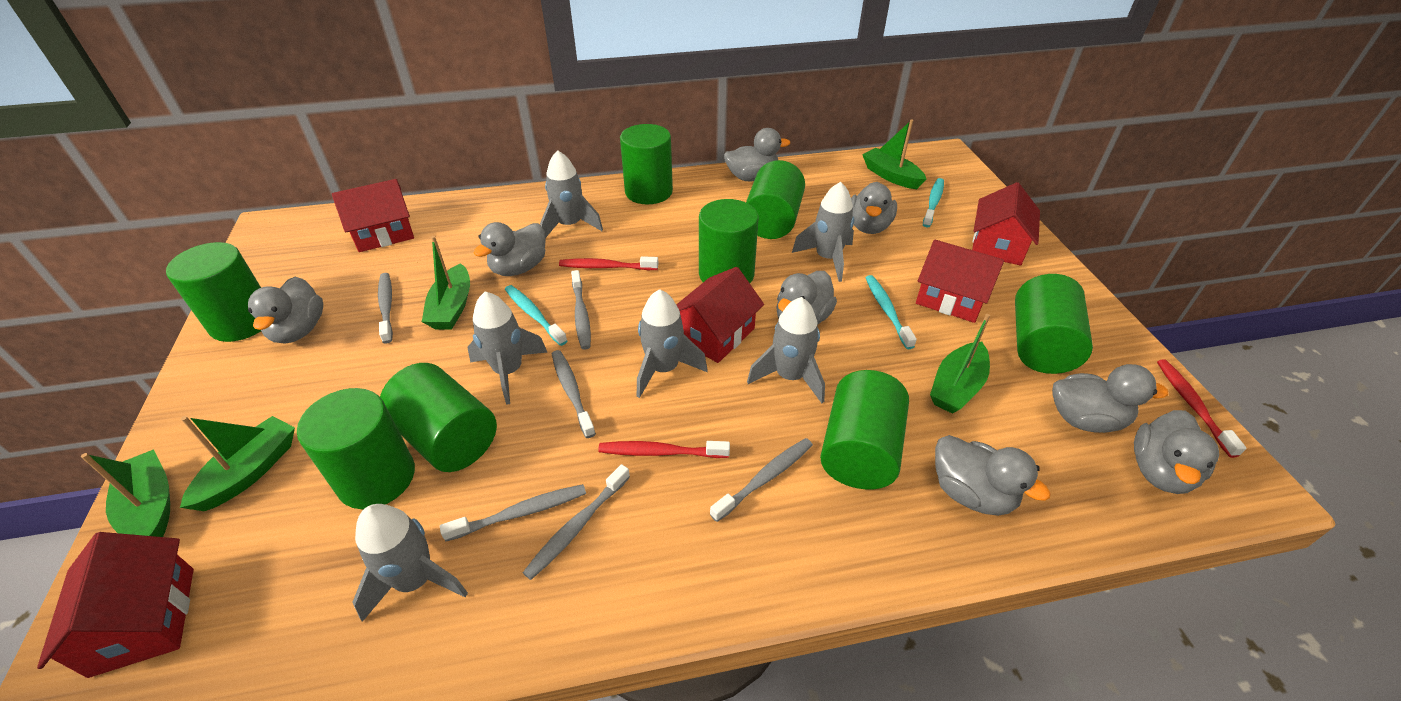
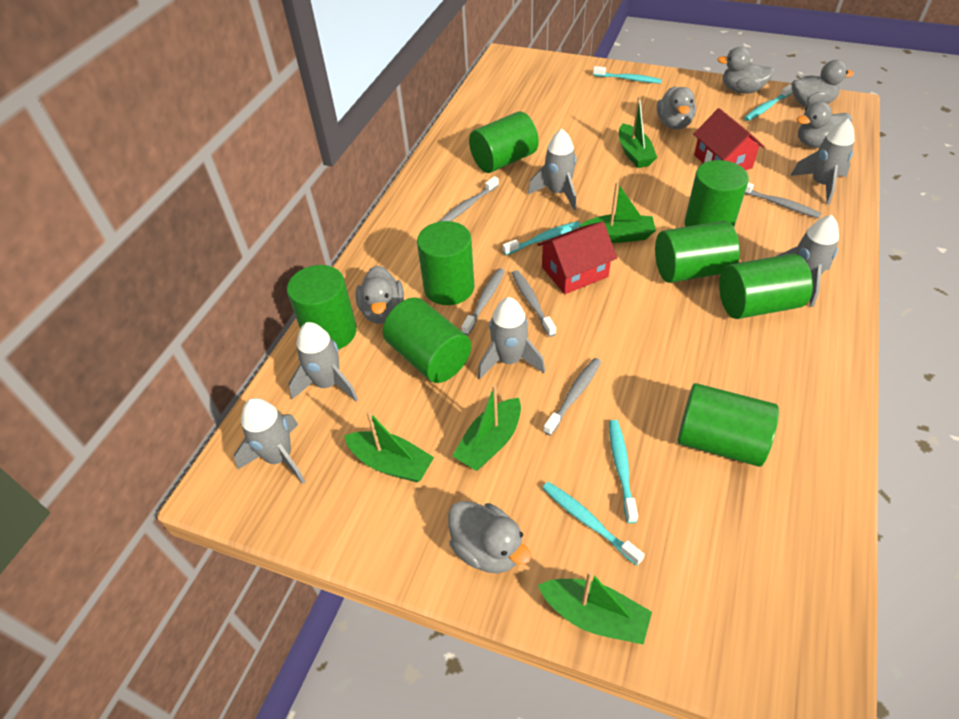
grey duck: [248,277,323,344] [473,222,546,276] [724,128,790,182] [776,271,837,325] [851,182,897,234] [935,435,1050,516] [1052,364,1168,433] [1134,410,1219,494] = 8 -> [356,265,404,324] [448,501,531,573] [657,86,696,129] [717,47,775,94] [792,60,854,107] [796,102,852,148] = 6
grey toothbrush: [378,273,393,344] [440,484,586,542] [523,464,630,580] [552,350,596,438] [571,270,591,350] [710,438,813,522] = 6 -> [439,176,499,222] [461,268,505,335] [512,270,556,337] [543,358,601,436] [745,182,821,218] = 5
red house: [37,532,194,678] [332,179,414,252] [676,267,764,363] [916,239,1004,323] [972,182,1040,265] = 5 -> [537,222,617,294] [693,108,765,170] = 2
red toothbrush: [559,256,659,270] [598,441,730,458] [1157,359,1247,458] = 3 -> none = 0
turquoise toothbrush: [505,285,567,346] [866,275,917,349] [923,178,944,227] = 3 -> [503,221,581,255] [543,482,645,566] [593,66,662,84] [609,420,638,523] [744,84,792,121] = 5

